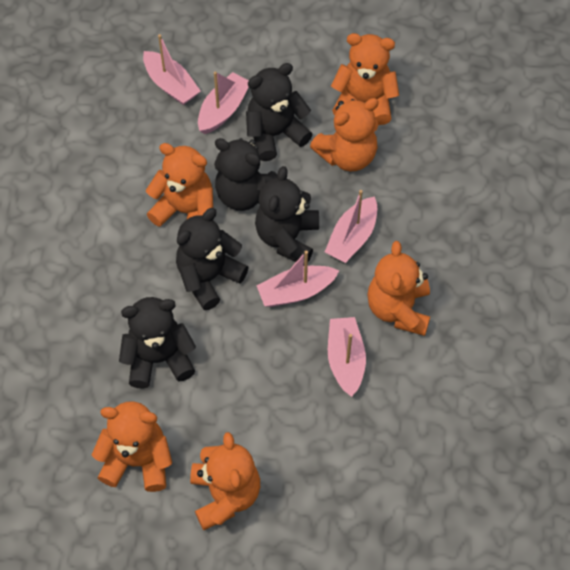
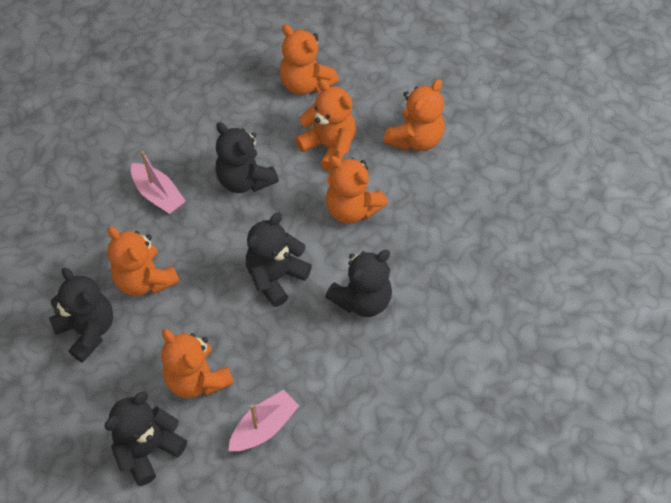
pink boat: [143,34,201,105] [198,71,249,134] [257,251,339,307] [325,190,377,263] [328,317,366,397] = 5 -> [131,151,186,214] [228,389,299,451] = 2

